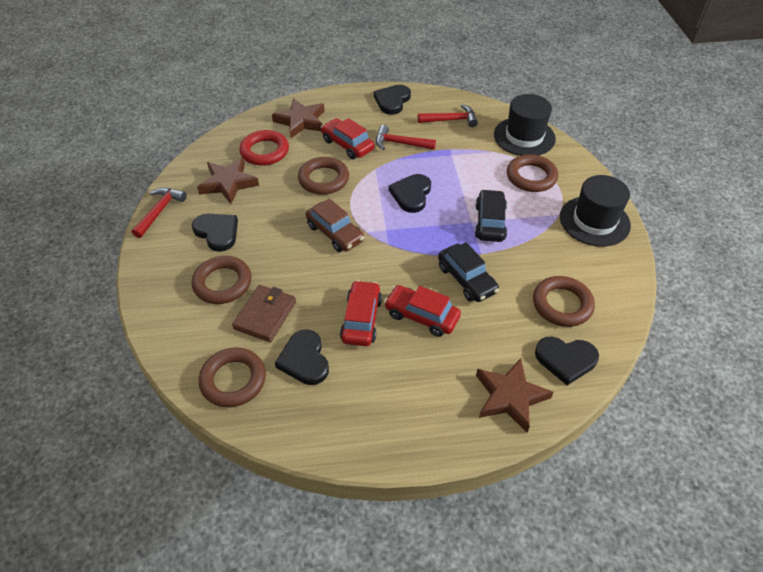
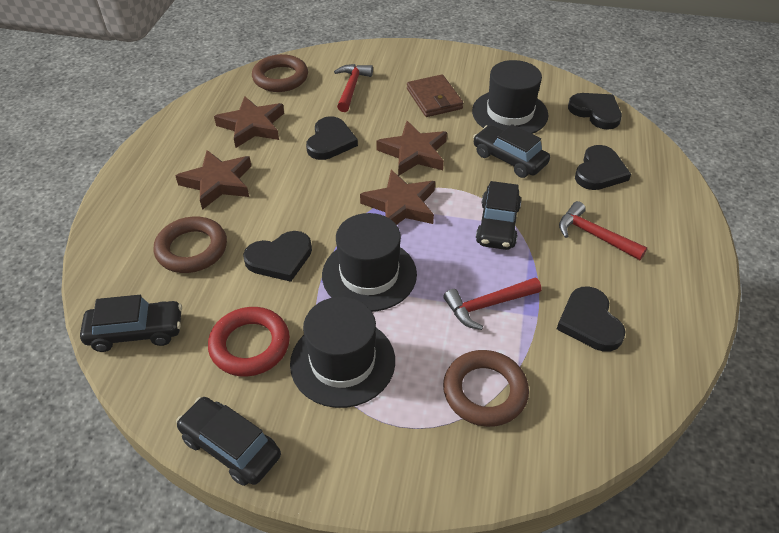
black car: [438,242,499,302] [475,189,507,242] = 2 -> [80,295,182,352] [176,397,281,486] [473,124,550,178] [476,181,521,250] = 4
black hat: [494,94,556,156] [560,175,631,247] = 2 -> [290,297,395,408] [322,213,417,312] [472,60,549,134] = 3
brown car: [306,199,365,252] = 1 -> none = 0
brown ring: [192,256,252,304] [199,348,266,407] [298,157,349,195] [507,154,558,192] [533,276,595,327] = 5 -> [154,217,227,273] [252,54,308,92] [443,350,529,427] = 3
brown star: [197,157,259,204] [272,98,324,138] [476,358,554,433] = 3 -> [175,150,251,210] [214,96,284,148] [360,170,435,225] [376,121,447,176] = 4
red car: [321,118,374,159] [340,280,382,346] [384,285,461,337] = 3 -> none = 0

